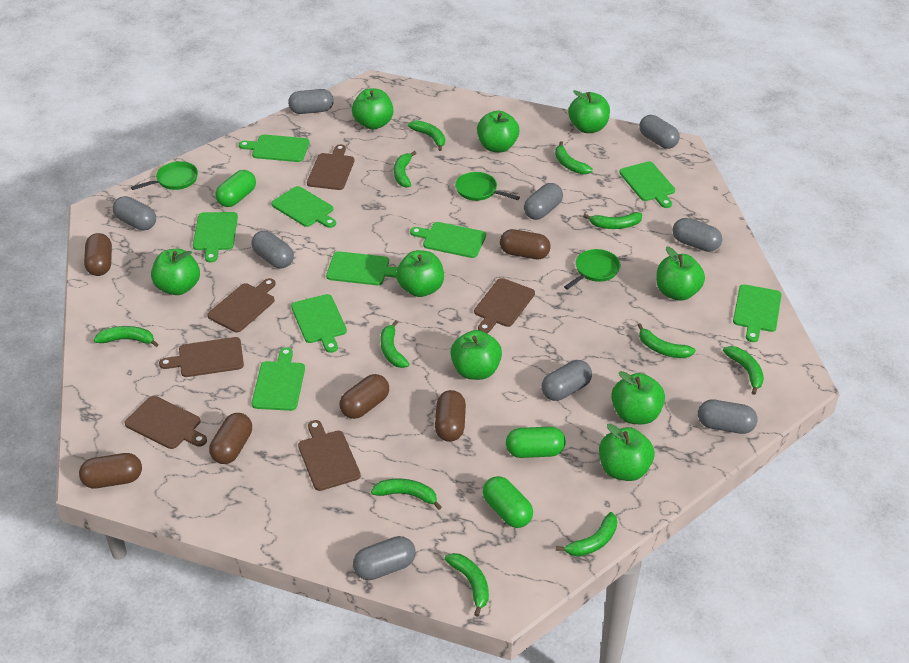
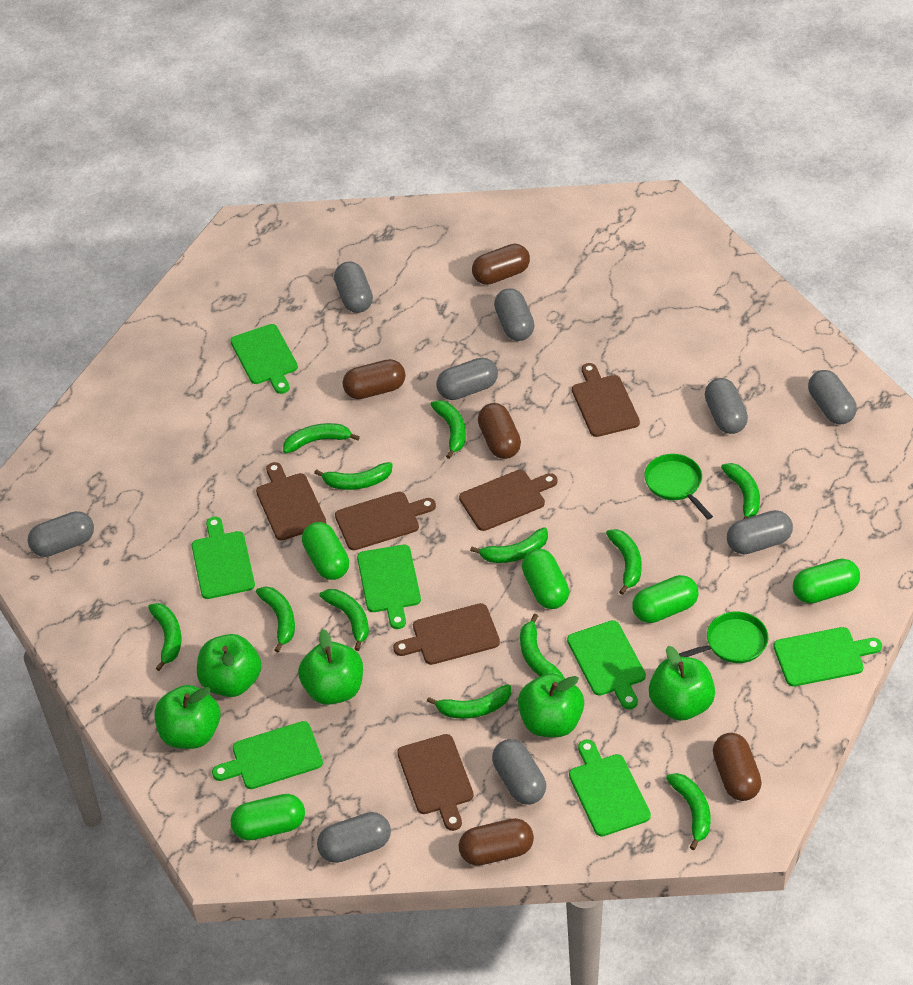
brown capsule: [79,453,142,488] [84,233,112,276] [209,413,252,464] [340,374,389,419] [435,390,466,442] [500,229,551,259] = 6 -> [343,359,406,399] [459,818,534,866] [472,244,530,285] [478,403,521,459] [713,733,762,801] = 5
green apple: [151,249,200,295] [352,88,393,130] [396,250,444,297] [451,330,502,380] [477,111,519,152] [568,90,610,133] [599,424,654,481] [611,371,665,424] [656,246,705,301] = 9 -> [154,685,221,749] [197,634,262,697] [298,629,363,705] [518,673,584,737] [649,646,715,721] = 5
green banana: [94,326,159,347] [371,479,442,510] [380,320,409,368] [394,151,416,188] [408,120,445,151] [444,553,489,617] [555,141,593,174] [556,512,617,556] [583,212,642,229] [638,323,696,358] [723,346,764,395] = 11 -> [148,603,181,671] [256,586,295,652] [283,423,360,453] [314,462,393,490] [320,589,369,651] [427,684,511,719] [430,400,466,459] [470,527,548,563] [520,614,564,676] [606,529,642,595] [666,773,711,850] [721,463,760,519] = 12
green capsule: [216,170,256,207] [483,476,533,528] [506,426,566,458] = 3 -> [230,794,305,841] [302,522,349,580] [522,549,569,609] [632,575,699,623] [793,559,860,604] = 5
green cutting board: [193,212,238,262] [239,134,310,162] [252,347,305,411] [271,186,336,228] [291,294,347,353] [326,251,398,285] [410,222,486,258] [619,162,675,208] [733,284,782,342] = 9 -> [192,517,255,599] [212,721,323,789] [230,324,298,394] [357,545,421,629] [567,620,646,709] [569,739,651,836] [773,627,882,686] = 7
green pan: [131,161,198,190] [455,172,520,201] [564,249,621,290] = 3 -> [644,454,713,520] [679,612,768,663] = 2

